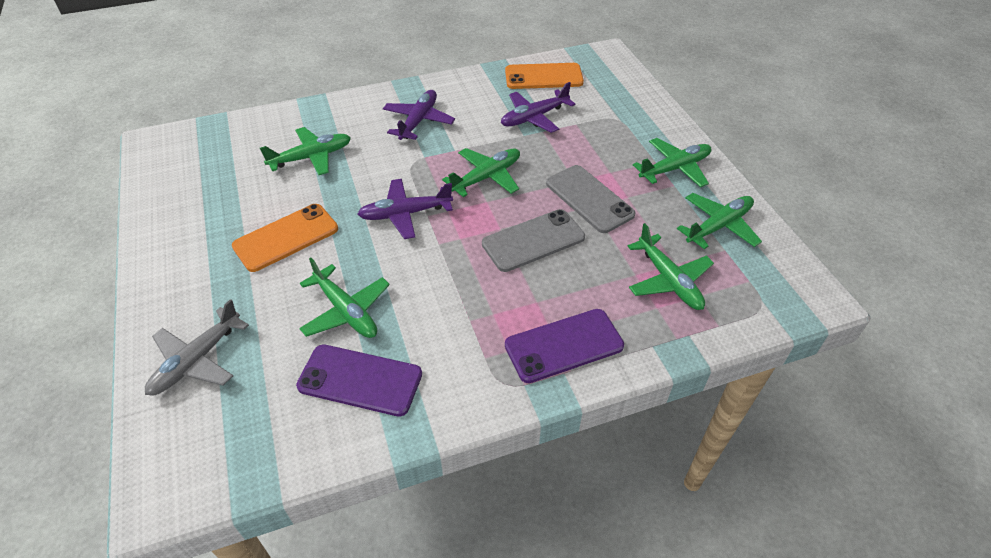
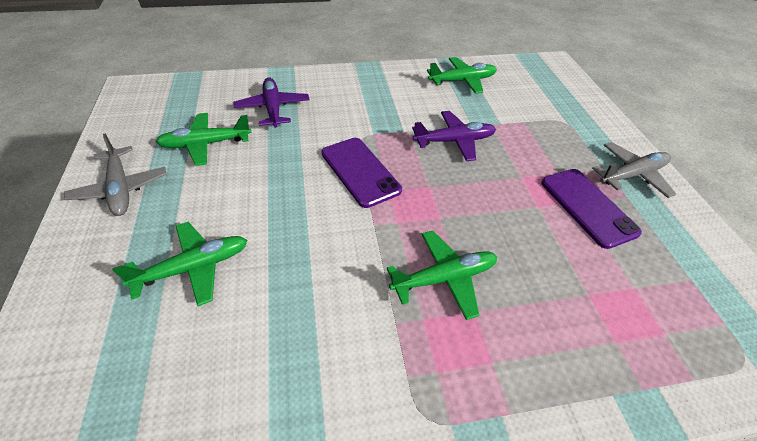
green plane: [260,127,351,175] [299,258,390,338] [442,148,520,197] [628,223,714,310] [633,138,711,187] [677,193,762,249] = 6 -> [112,222,248,306] [156,113,252,166] [387,231,497,320] [427,57,497,94] = 4
grey phone: [482,209,585,272] [546,165,636,233] = 2 -> none = 0
grey plane: [145,299,249,396] = 1 -> [64,133,167,216] [592,142,676,198] = 2
orange phone: [232,204,338,272] [505,63,584,89] = 2 -> none = 0
purple plane: [358,179,453,239] [383,90,455,140] [501,82,575,133] = 3 -> [234,77,310,128] [412,111,496,161] = 2

